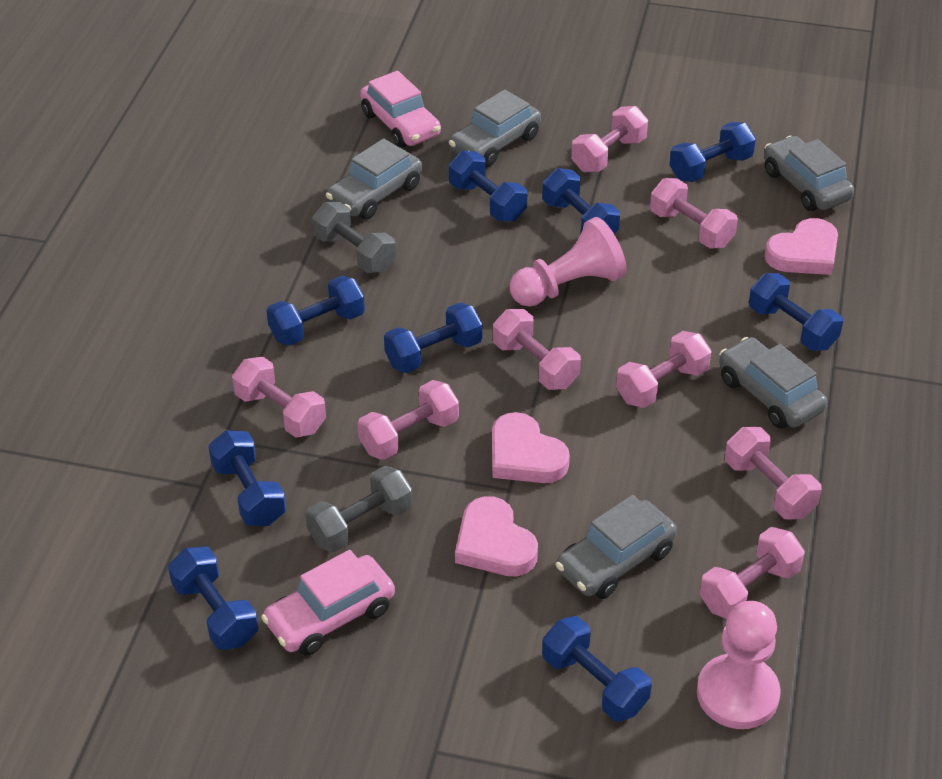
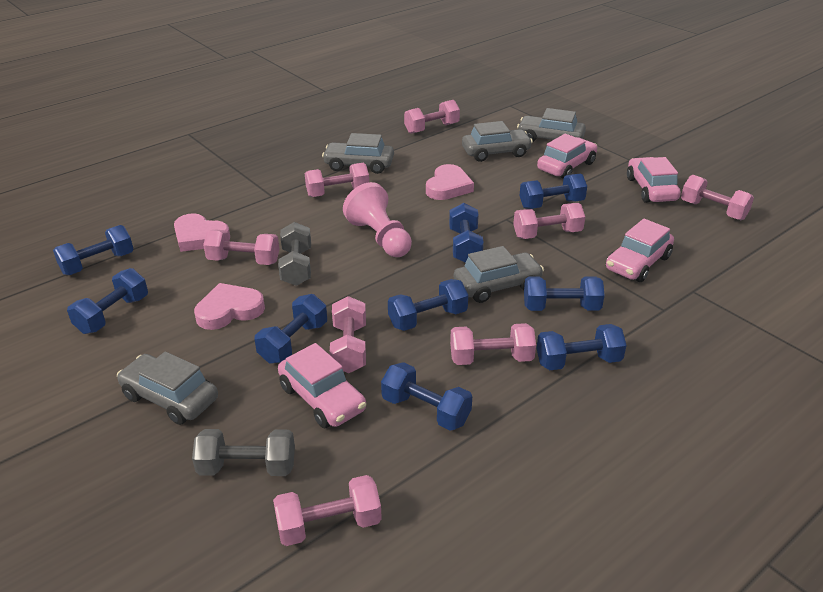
pink car: [261,550,395,656] [360,71,441,148] = 2 -> [278,343,366,428] [537,134,597,179] [606,219,674,282] [627,157,681,203] = 4
pink pawn: [510,217,627,307] [697,601,781,729] = 2 -> [343,182,412,257] = 1

